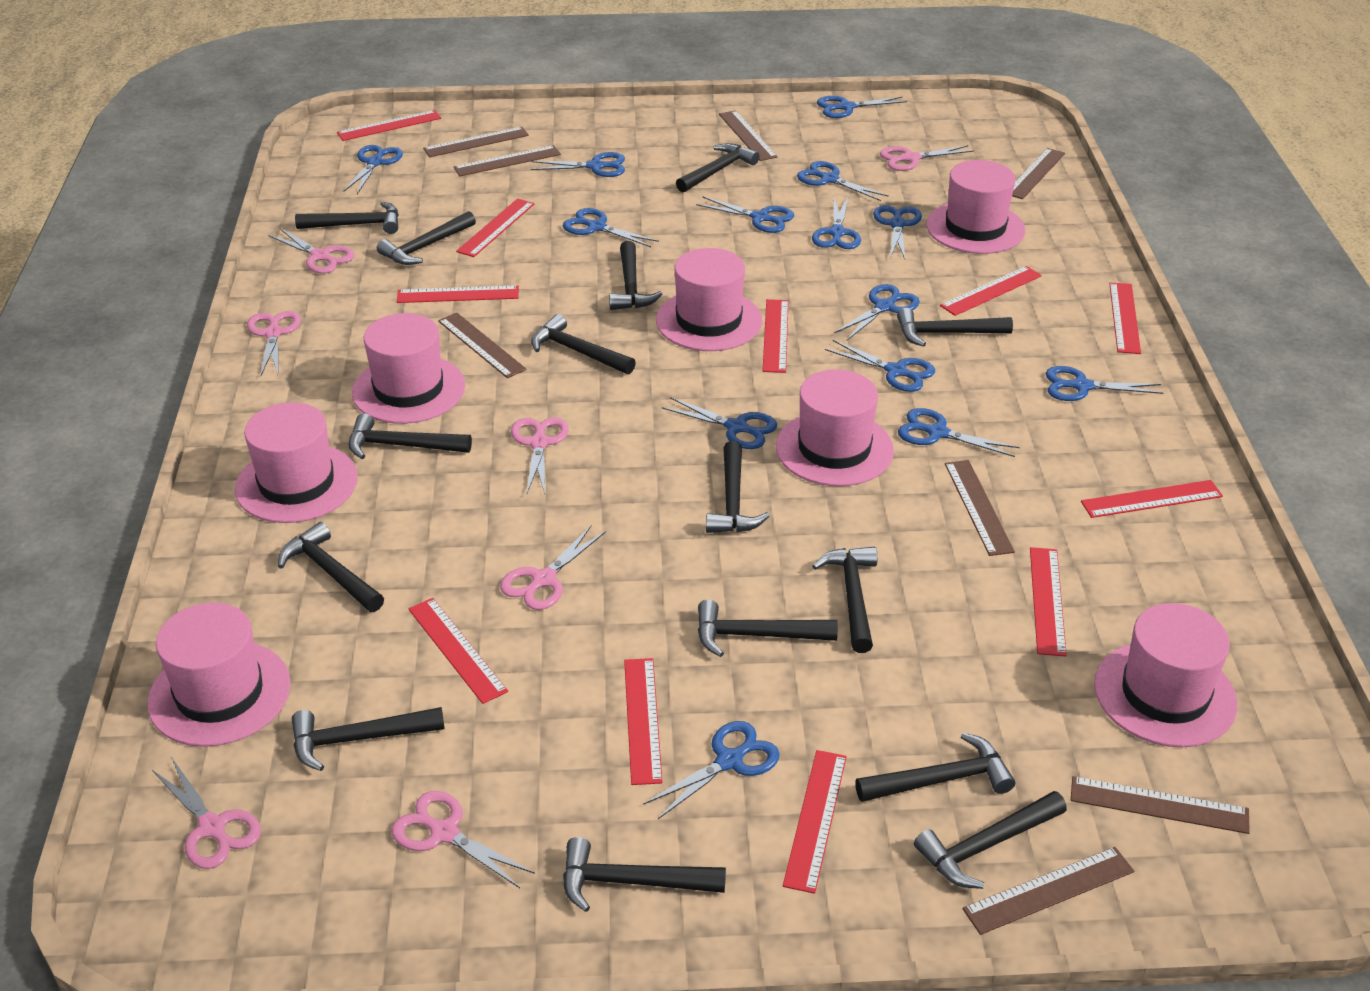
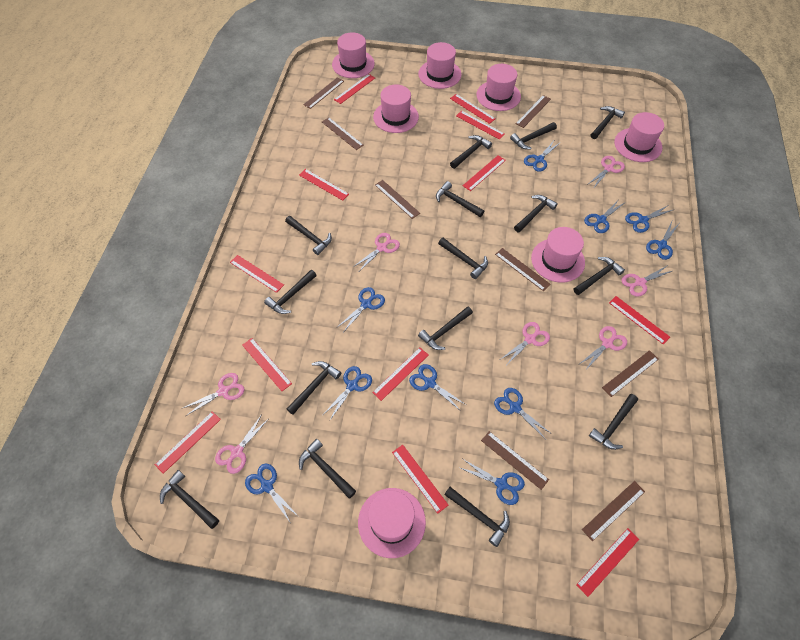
blue scissors: [343,145,403,194] [531,152,625,177] [562,208,659,247] [644,721,780,819] [662,397,777,449] [696,197,794,233] [797,161,889,201] [812,198,861,249] [817,96,907,118] [825,340,935,392] [834,284,920,340] [873,205,922,259] [898,408,1020,457] [1045,366,1163,401] = 14 -> [245,464,299,522] [323,366,372,420] [338,287,385,331] [409,364,466,411] [458,459,525,505] [494,388,552,439] [524,141,561,172] [584,199,626,233] [625,205,672,233] [646,219,679,260] = 10
red ruler: [337,110,441,141] [397,285,519,303] [409,598,508,704] [456,198,535,257] [624,658,663,785] [763,299,789,373] [783,750,847,894] [940,266,1042,316] [1030,547,1067,656] [1081,480,1223,518] [1109,282,1141,354] = 11 -> [155,411,221,474] [230,255,284,293] [242,338,292,391] [299,169,349,201] [334,74,375,104] [372,348,429,401] [392,445,448,514] [450,94,495,124] [456,111,505,140] [463,155,506,191] [576,528,639,597] [609,296,670,344] = 12

